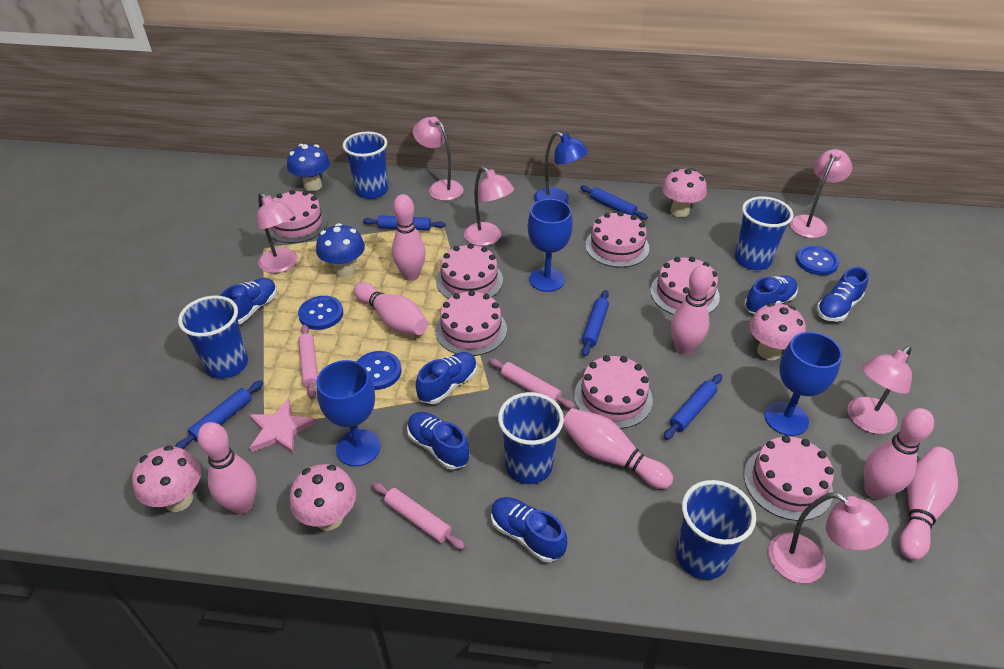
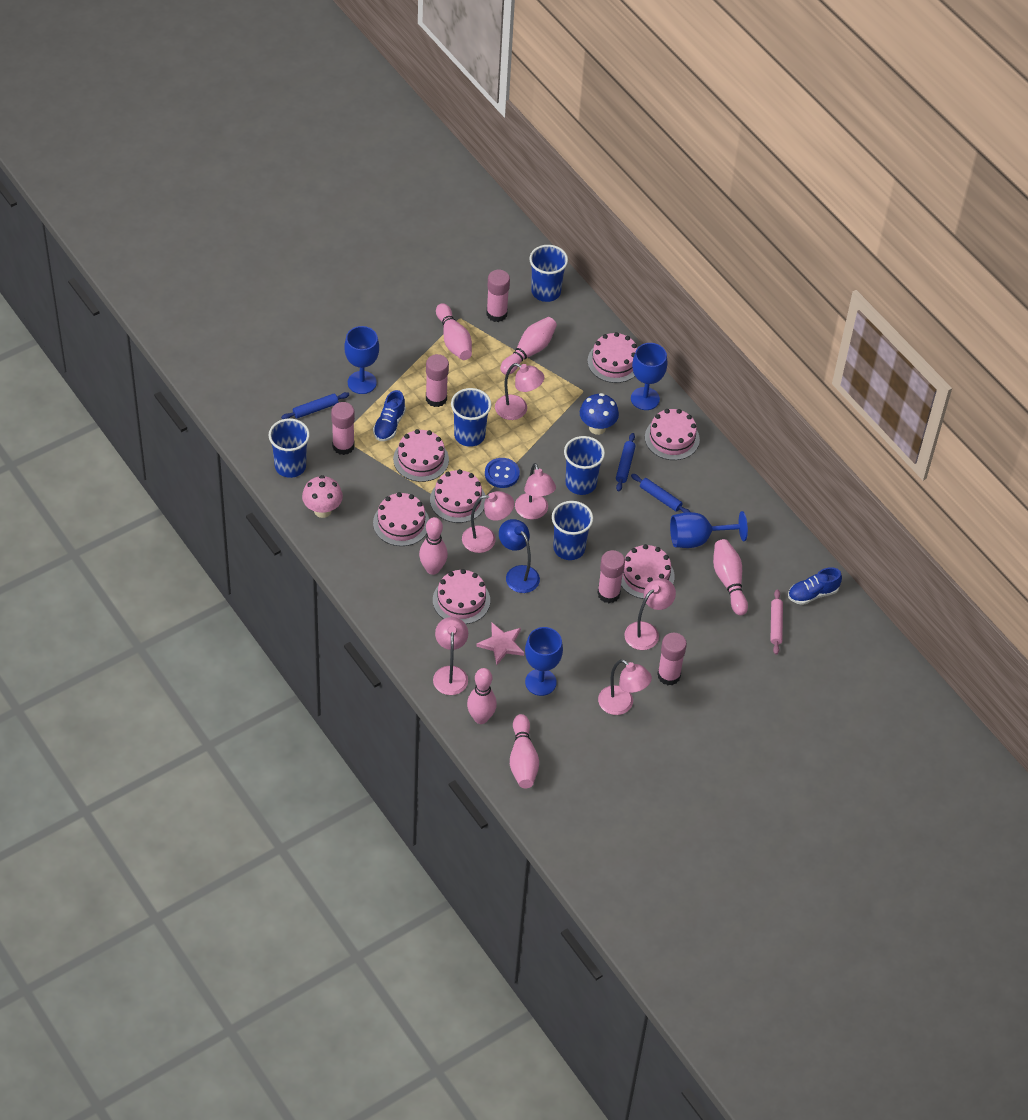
blue button: [298,296,343,330] [357,351,402,390] [796,245,840,275] = 3 -> [485,458,520,488] = 1
blue goblet: [317,360,381,466] [528,199,573,292] [765,332,842,436] = 3 -> [344,326,379,394] [525,627,563,696] [631,343,667,410] [670,511,748,548] = 4
blue mushroom: [287,144,330,191] [316,223,365,277] = 2 -> [580,393,619,435] = 1
blue rolling pin: [175,380,263,449] [363,215,446,231] [580,185,648,220] [582,290,609,357] [664,374,722,440] = 5 -> [281,392,349,419] [616,433,636,491] [631,474,690,513] = 3
blue shoe: [220,278,277,324] [407,412,470,470] [416,352,477,404] [491,497,567,562] [744,275,798,314] [817,267,869,322] = 6 -> [373,390,406,441] [788,567,842,605] = 2
pink bowling pin: [197,422,257,514] [354,282,428,335] [392,194,426,281] [563,408,673,489] [671,265,713,355] [864,408,934,500] [899,447,958,560] = 7 -> [419,517,448,575] [436,303,472,360] [467,668,497,724] [500,317,557,375] [510,714,539,788] [713,539,748,615] = 6
pink glue stick: none = 0 -> [331,402,355,455] [426,354,449,407] [486,270,510,322] [597,550,625,603] [657,633,687,685] = 5
pink mushroom: [132,446,201,512] [290,464,356,531] [662,168,707,217] [749,303,806,360] = 4 -> [302,475,343,518] = 1
pink rolling pin: [298,325,318,399] [372,482,465,550] [489,358,575,409] = 3 -> [770,589,783,655] = 1

